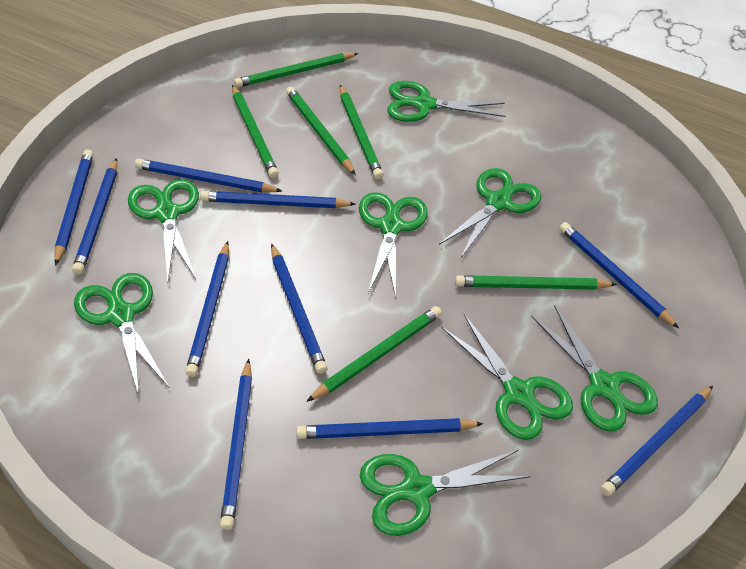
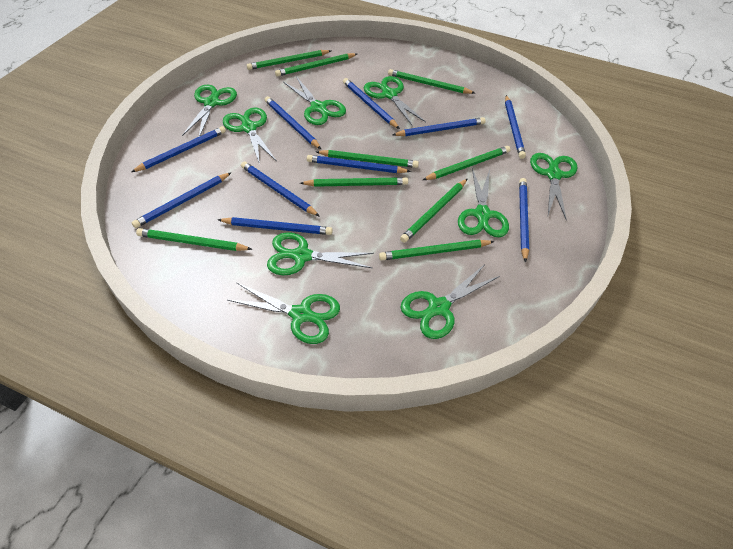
green pencil: [232,85,279,178] [234,53,358,88] [286,87,356,175] [306,306,442,402] [340,85,383,179] [455,275,617,290] = 6 -> [136,228,252,251] [247,50,331,70] [275,53,357,77] [300,177,408,187] [316,150,419,168] [379,240,495,260] [388,69,475,94] [400,179,467,243] [423,146,510,180] = 9
green scissors: [74,273,169,396] [128,179,199,281] [359,192,428,298] [360,450,531,536] [387,81,506,122] [439,168,541,258] [441,314,573,440] [531,305,658,431] = 8 -> [182,84,237,137] [223,108,276,164] [228,282,340,344] [267,232,374,275] [283,76,346,125] [364,76,426,126] [400,264,500,339] [458,168,509,237] [530,153,577,220] = 9

